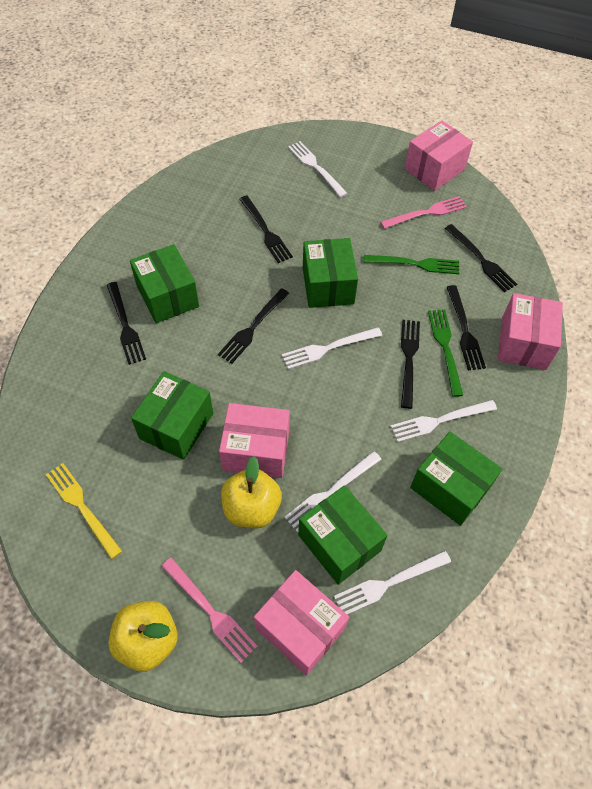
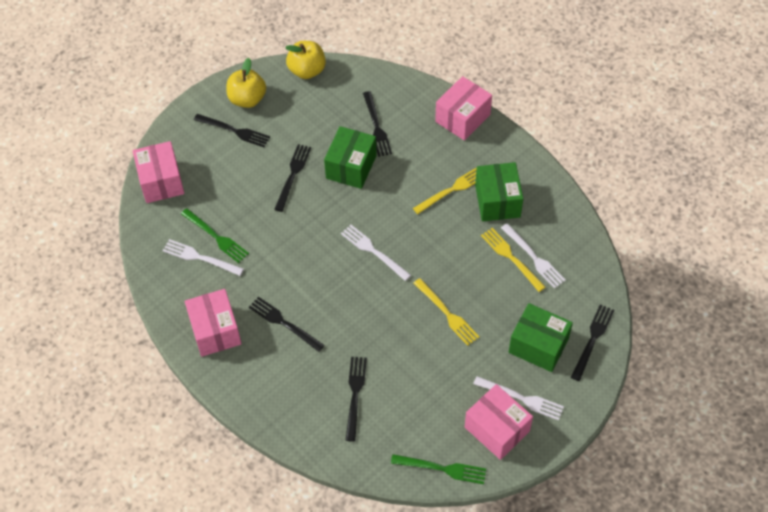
green box: [130,244,199,323] [131,371,213,460] [298,485,387,585] [303,238,358,308] [410,432,503,526] = 5 -> [324,126,377,189] [475,162,523,221] [509,303,573,372] = 3
pink fork: [161,557,258,663] [380,196,467,229] = 2 -> none = 0
white fork: [282,327,382,369] [284,451,382,533] [288,141,348,198] [334,551,451,615] [391,400,497,442] = 5 -> [163,239,244,276] [341,225,411,281] [473,376,564,421] [501,223,566,289] = 4
yellow fork: [46,463,122,559] = 1 -> [413,167,477,214] [413,278,479,346] [481,228,546,292] = 3

